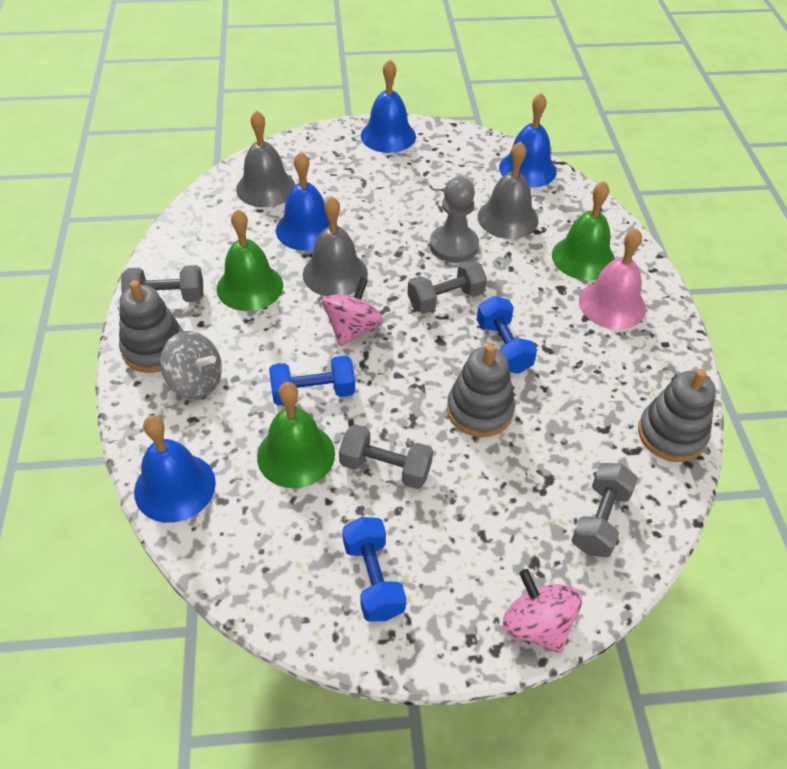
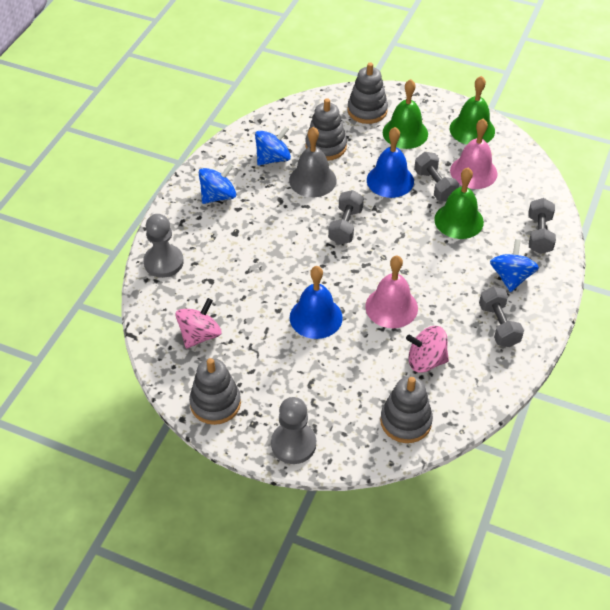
blue bell: [134,415,216,522] [276,152,329,251] [361,59,416,153] [499,93,557,188] = 4 -> [290,266,343,339] [367,127,414,198] = 2
blue dumbbell: [269,355,355,405] [342,517,406,622] [477,296,537,374] = 3 -> none = 0
blue spinning top: none = 0 -> [199,163,236,204] [255,126,291,165] [490,239,539,292] = 3
grey bell: [236,110,295,207] [303,196,368,296] [478,141,538,239] = 3 -> [289,127,337,197] = 1
grey pawn: [430,177,479,263] = 1 -> [143,214,184,278] [271,397,316,464] = 2
grey spinning top: [160,331,222,399] = 1 -> none = 0
grey stacking toy: [119,280,183,373] [447,344,515,437] [638,369,715,462] = 3 -> [189,358,241,425] [305,98,347,161] [347,63,388,124] [380,377,433,443] = 4
pink bell: [579,228,646,329] = 1 -> [365,255,418,328] [450,119,498,189] = 2

